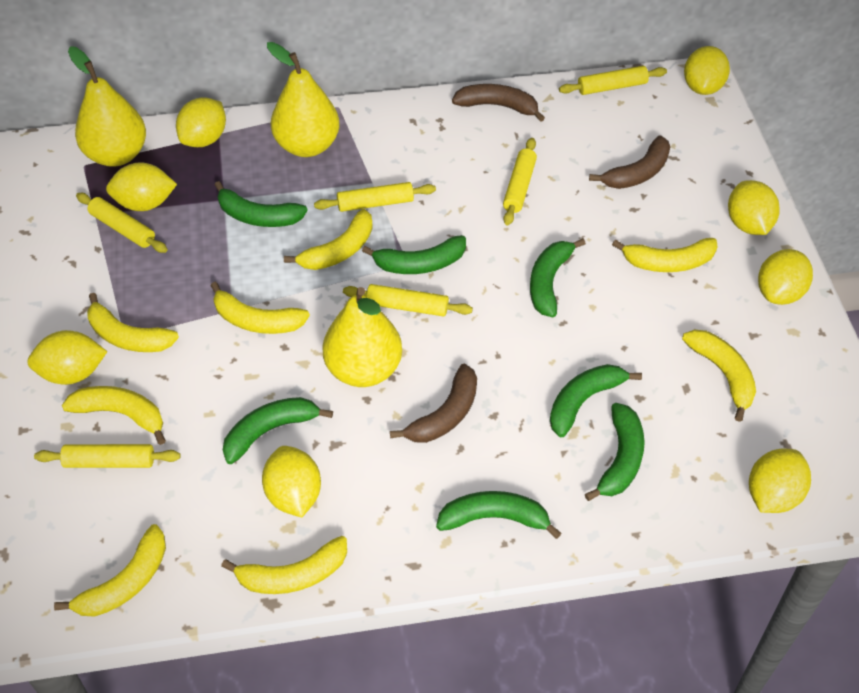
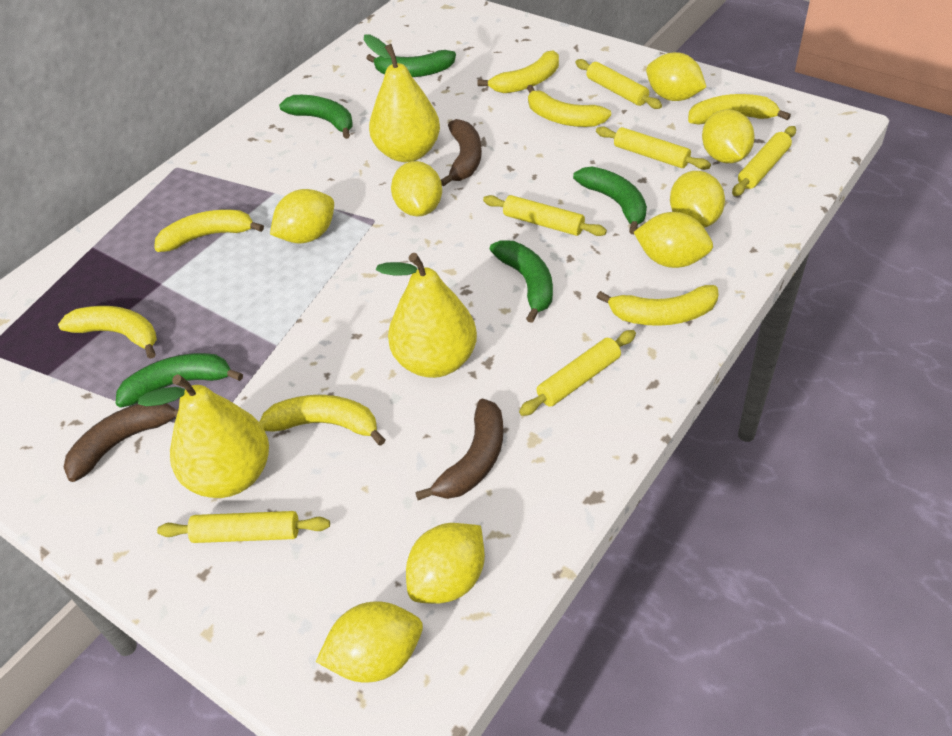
green banana: [215,181,308,227] [223,397,333,464] [362,235,466,274] [436,491,561,539] [530,238,586,317] [550,364,642,437] [585,403,645,501] = 7 -> [116,353,243,408] [279,95,353,139] [366,50,456,77] [490,240,553,323] [573,166,647,234] = 5
yellow banana: [54,524,166,617] [62,386,166,445] [87,293,179,352] [210,282,310,334] [221,536,347,594] [284,209,373,270] [612,238,718,272] [682,330,756,422] = 8 -> [58,306,157,359] [154,210,264,252] [259,395,386,446] [477,50,559,93] [527,85,611,127] [597,285,719,326] [688,94,791,125] = 7

